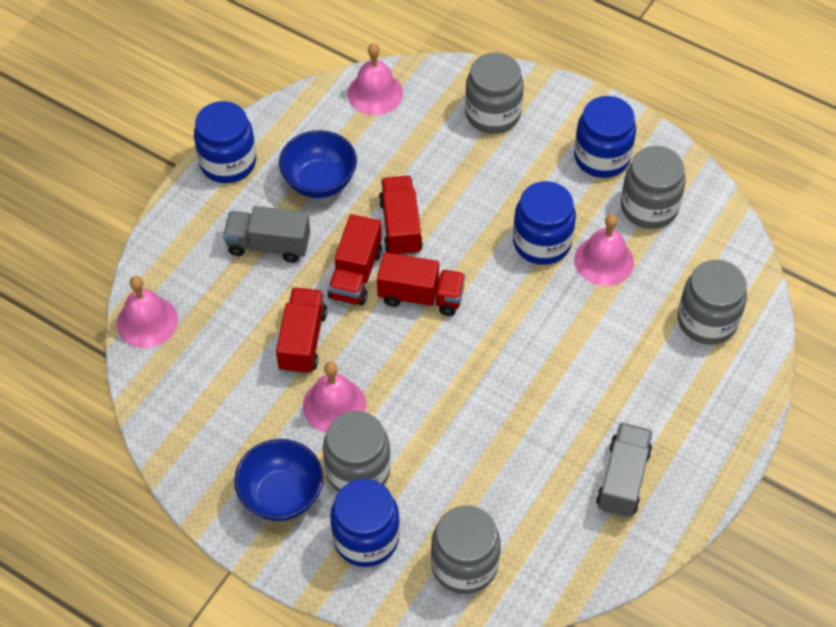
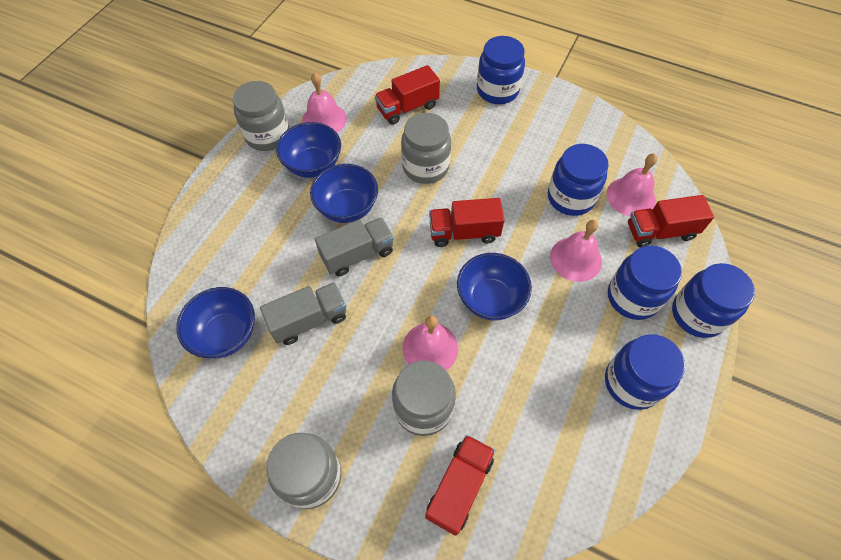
blue bowl: [234,439,323,521] [279,130,357,198] = 2 -> [176,287,255,358] [276,122,341,178] [310,164,378,223] [457,253,532,320] = 4
blue jar: [194,101,256,183] [330,479,400,567] [513,181,576,265] [574,96,636,178] = 4 -> [477,36,525,104] [548,144,609,216] [605,334,685,410] [608,246,682,320] [672,263,755,338] = 5
grey jar: [323,411,391,492] [431,505,501,594] [465,53,524,134] [621,146,686,229] [678,260,747,345] = 5 -> [232,81,289,151] [266,433,341,509] [392,360,456,436] [401,113,451,184] = 4

